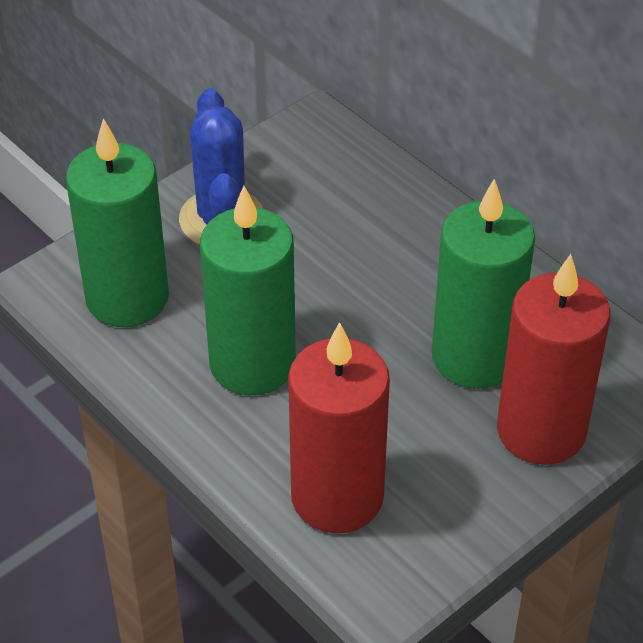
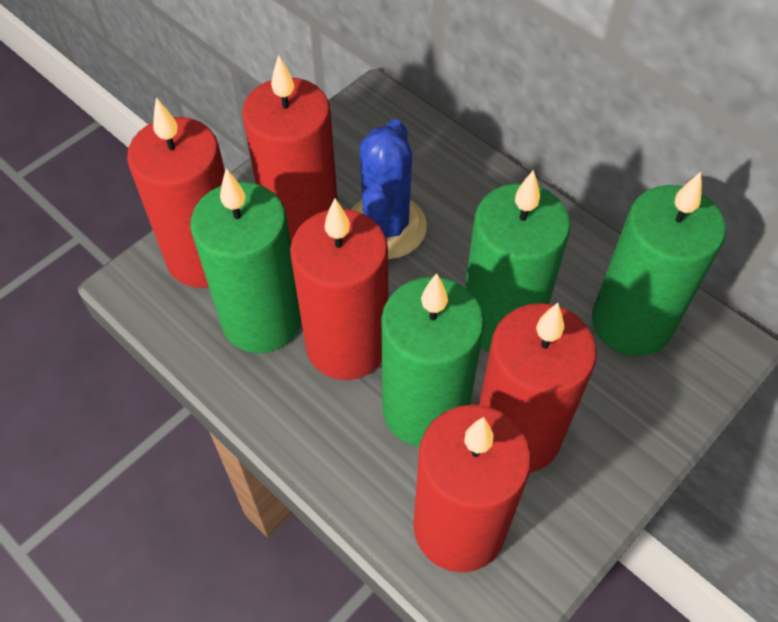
green candle: [66,118,169,327] [200,186,296,395] [432,179,535,389] = 3 -> [190,169,301,353] [381,273,484,447] [465,170,571,352] [592,172,726,356] = 4
red candle: [288,322,390,534] [497,254,610,465] = 2 -> [127,97,225,288] [242,54,338,243] [290,198,388,380] [413,405,532,573] [479,303,597,473] = 5

